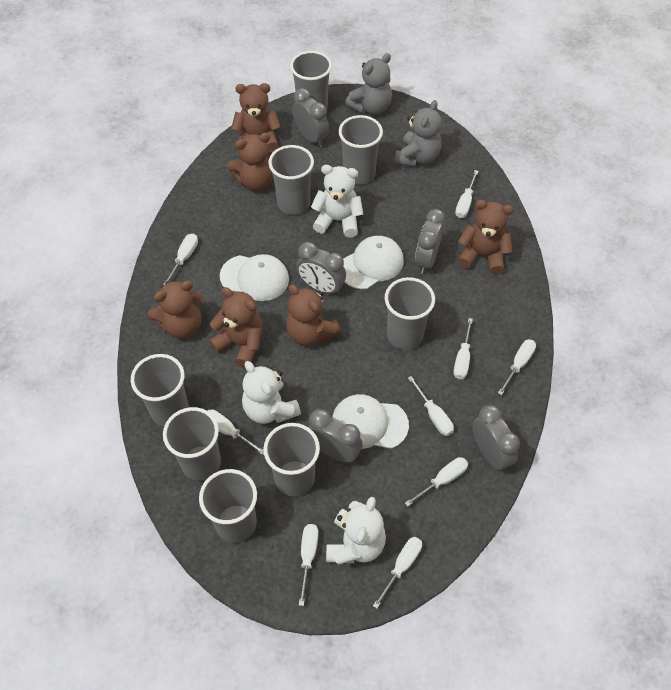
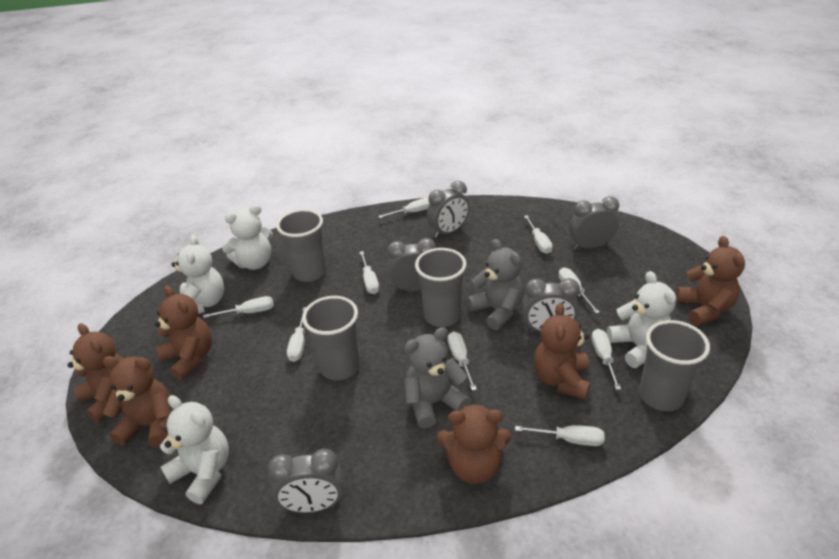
grey cup: [131,354,189,427] [163,407,221,481] [199,469,257,543] [263,423,320,496] [268,145,314,215] [290,51,332,110] [339,115,383,185] [385,277,435,350] = 8 -> [276,209,326,282] [302,296,360,381] [415,248,467,327] [639,320,710,411] = 4
white cap: [220,254,289,301] [332,394,409,449] [343,236,404,289] = 3 -> none = 0
white teddy bear: [242,361,301,424] [311,165,363,238] [326,497,386,564] = 3 -> [160,395,229,504] [172,235,224,314] [222,204,273,270] [607,271,676,368] = 4

